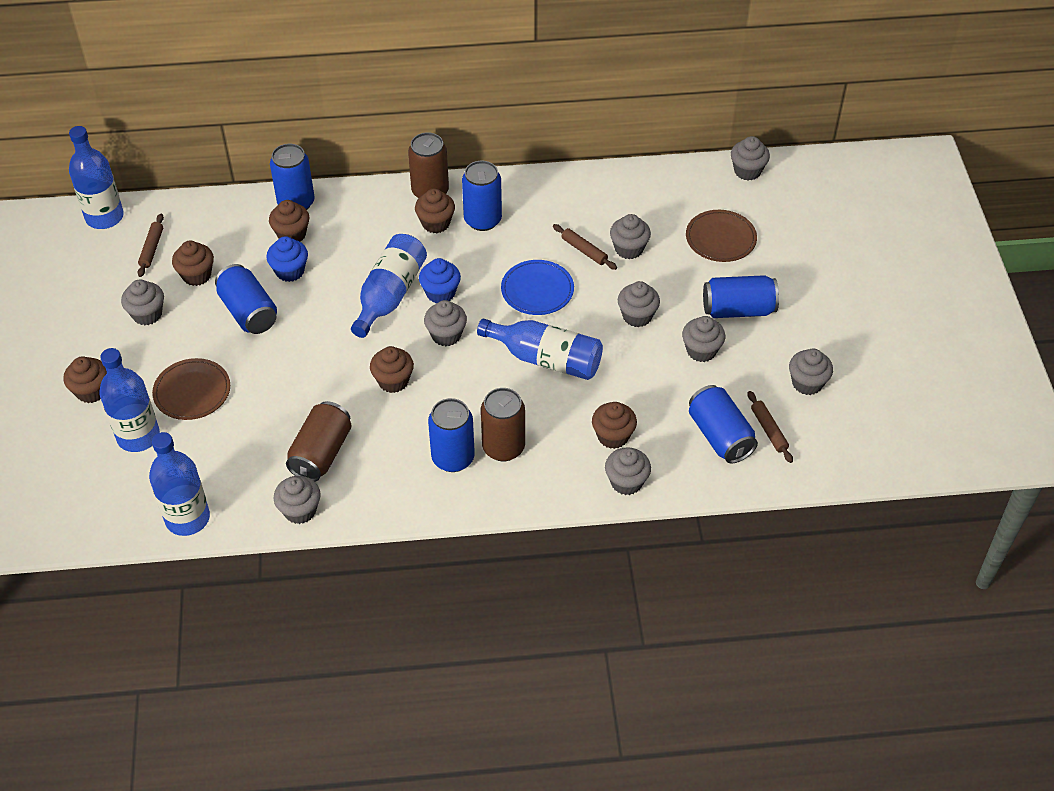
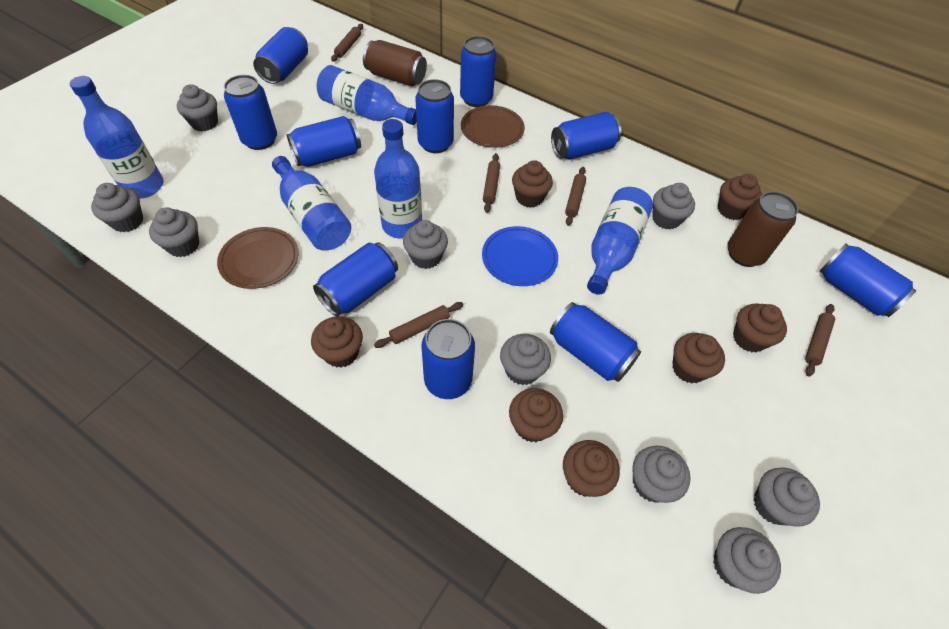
blue can: [215,264,277,334] [270,144,315,210] [428,398,475,472] [462,161,502,231] [689,385,758,464] [703,275,779,318] = 6 -> [224,75,277,150] [253,27,308,84] [287,116,361,167] [313,242,398,316] [415,79,454,153] [422,319,475,399] [460,36,497,107] [550,302,641,382] [551,112,622,159] [819,244,916,317] = 10
blue cupcake: [266,236,308,282] [419,258,461,303] = 2 -> none = 0
brown can: [286,401,352,482] [408,132,449,198] [481,388,525,461] = 3 -> [363,40,427,87] [727,192,798,267] = 2
brown cupcake: [63,356,107,403] [172,240,214,286] [269,200,309,242] [370,346,414,393] [415,188,455,233] [592,402,637,449] = 6 -> [311,316,363,368] [509,388,563,442] [512,160,553,208] [563,440,620,497] [672,333,725,383] [718,174,762,220] [733,304,787,352] = 7
brown rolling pin: [138,213,164,277] [553,224,617,270] [748,391,793,463] = 3 -> [331,24,363,61] [374,302,463,348] [483,153,500,213] [565,167,586,226] [805,304,835,376] = 5

